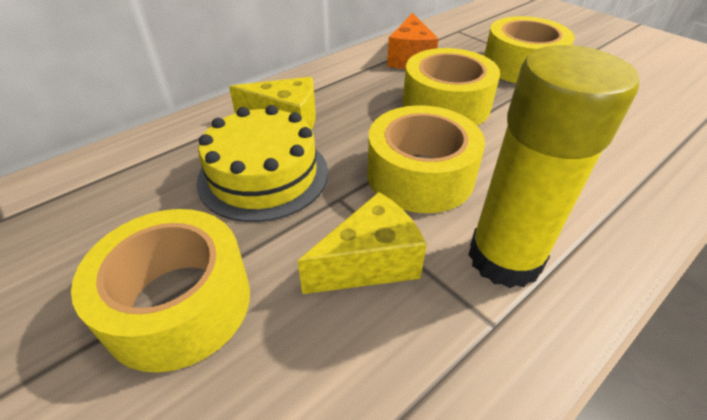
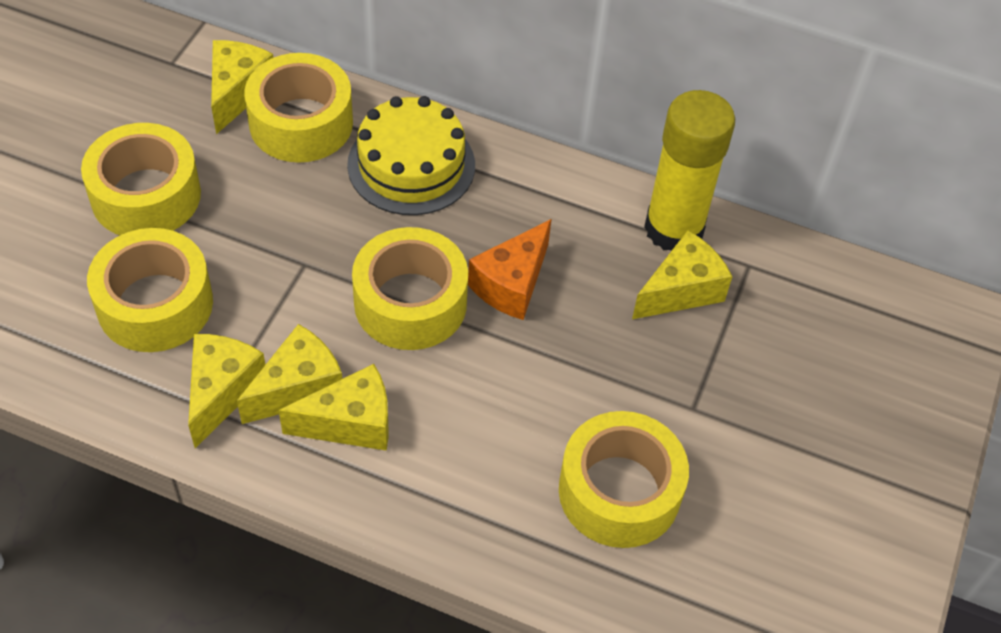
yellow cheese: [229,77,316,130] [298,192,427,294] = 2 -> [188,334,265,448] [211,40,273,134] [237,324,342,424] [279,364,389,451] [632,230,733,319] = 5
yellow tape: [71,209,250,373] [368,105,485,213] [403,48,500,125] [484,16,575,83] = 4 -> [81,123,201,235] [87,228,213,352] [244,53,353,163] [352,227,468,350] [559,411,689,548] = 5

